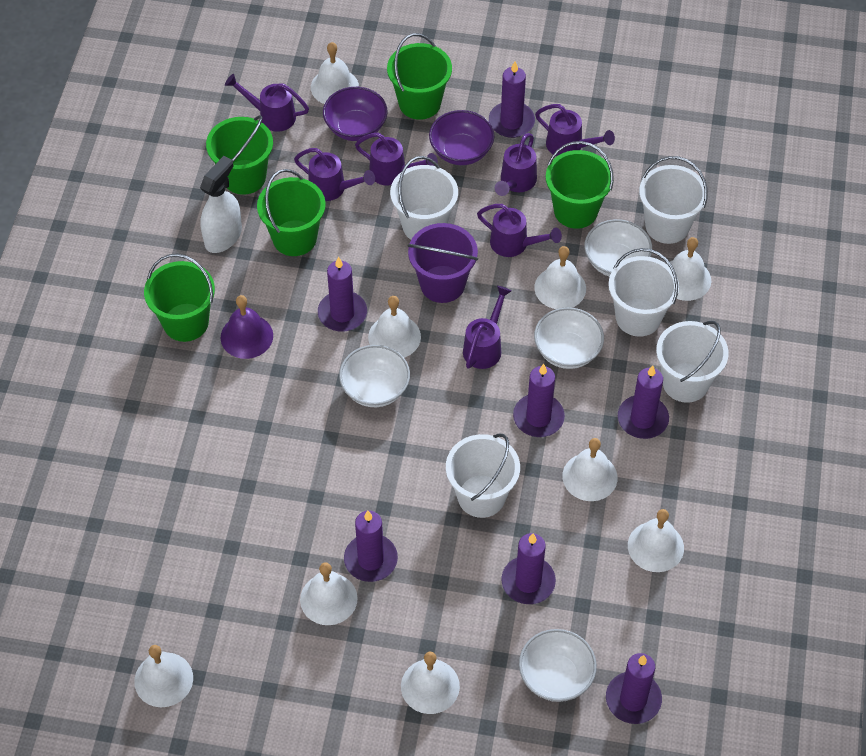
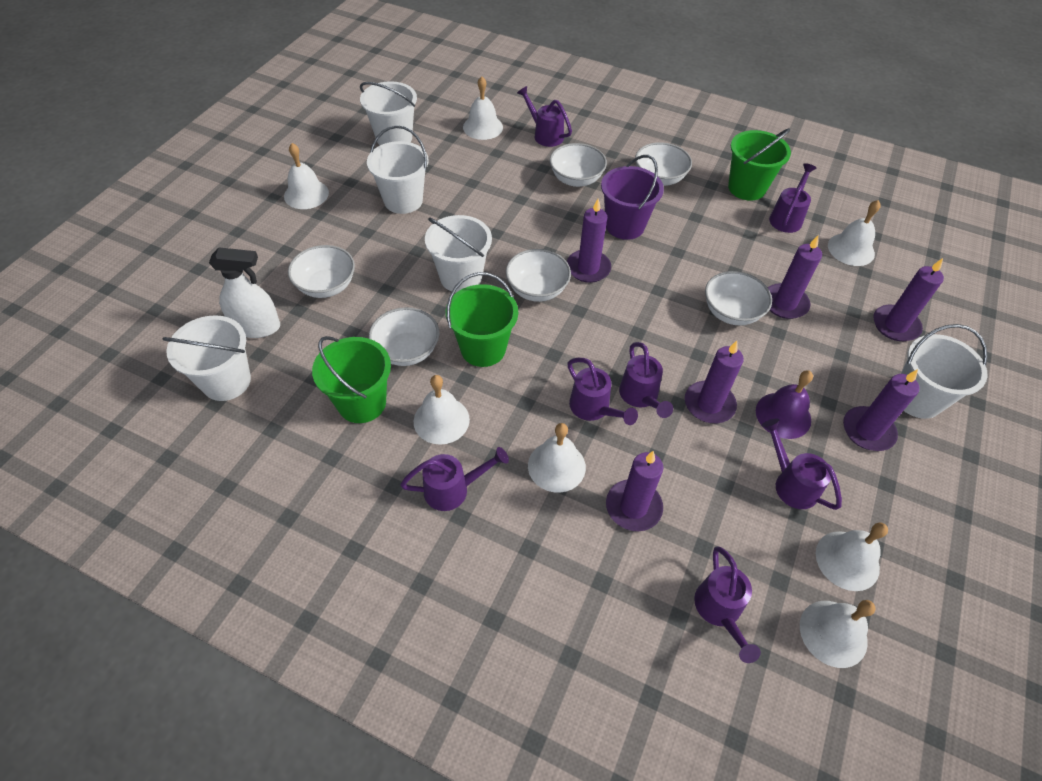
green bucket: [144,254,215,342] [206,115,273,195] [257,169,326,256] [387,33,452,120] [546,141,614,229] = 5 -> [312,336,391,423] [446,272,518,367] [728,128,791,201] = 3
purple bowl: [323,87,387,141] [429,110,494,165] = 2 -> none = 0
purple candle: [318,257,367,332] [344,511,398,582] [489,61,535,138] [502,533,556,604] [513,364,565,437] [606,653,662,724] [618,365,669,439] = 7 -> [567,199,611,283] [606,451,664,531] [685,341,744,423] [768,235,822,319] [843,369,920,451] [873,258,944,341] = 6
white bell: [134,645,193,707] [300,562,358,625] [311,42,359,104] [368,296,421,358] [401,652,460,714] [534,246,586,309] [562,438,618,501] [628,509,684,572] [670,237,711,301] = 9 -> [284,143,329,209] [414,375,470,445] [463,76,503,140] [528,423,586,493] [800,600,876,668] [816,522,888,591] [828,200,881,266] = 7
white bowl: [339,345,410,407] [519,629,597,702] [534,307,604,369] [584,219,652,277] = 4 -> [288,245,355,298] [369,307,439,366] [506,249,571,302] [550,143,607,187] [635,142,692,186] [705,271,772,325] = 6

